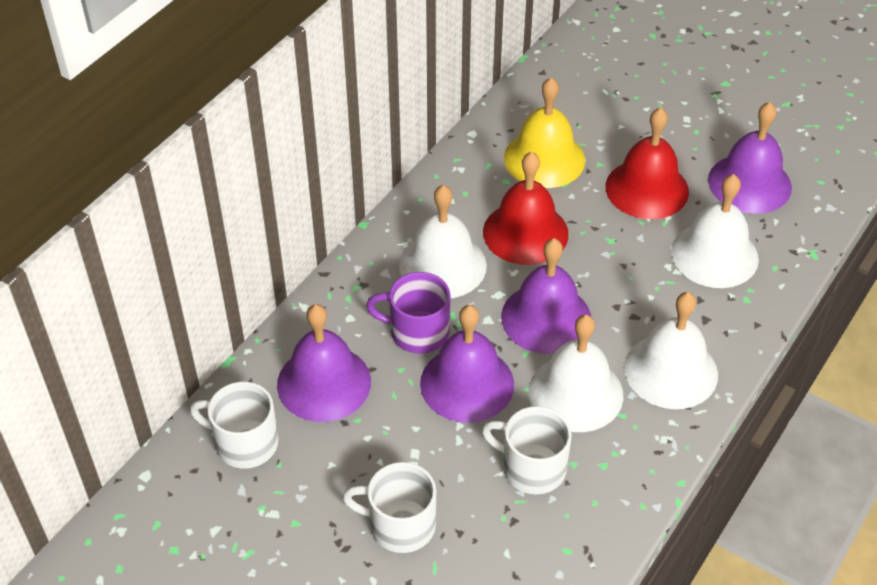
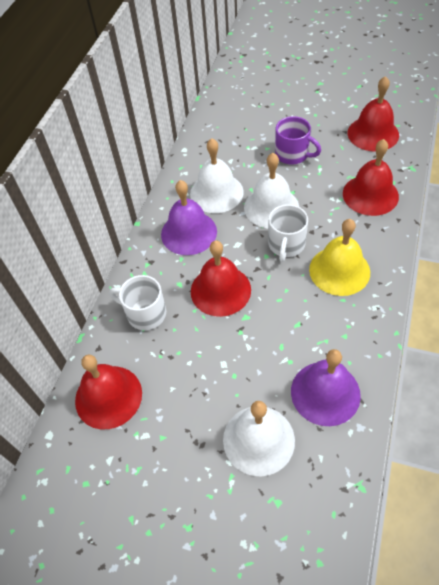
purple bell: [277,304,371,422] [420,305,514,423] [501,238,591,354] [708,102,792,214] = 4 -> [161,180,217,255] [291,349,361,426] = 2
red bell: [483,152,569,265] [606,107,689,219] = 2 -> [75,355,142,429] [191,241,251,317] [343,139,399,216] [348,76,399,152] = 4
white bell: [399,185,487,298] [529,314,623,432] [624,292,718,409] [671,174,759,288] = 4 -> [190,138,244,213] [223,401,295,476] [244,153,299,228] = 3
white mug: [190,382,278,468] [342,462,436,553] [482,406,572,494] = 3 -> [109,275,166,330] [268,204,308,262] = 2

